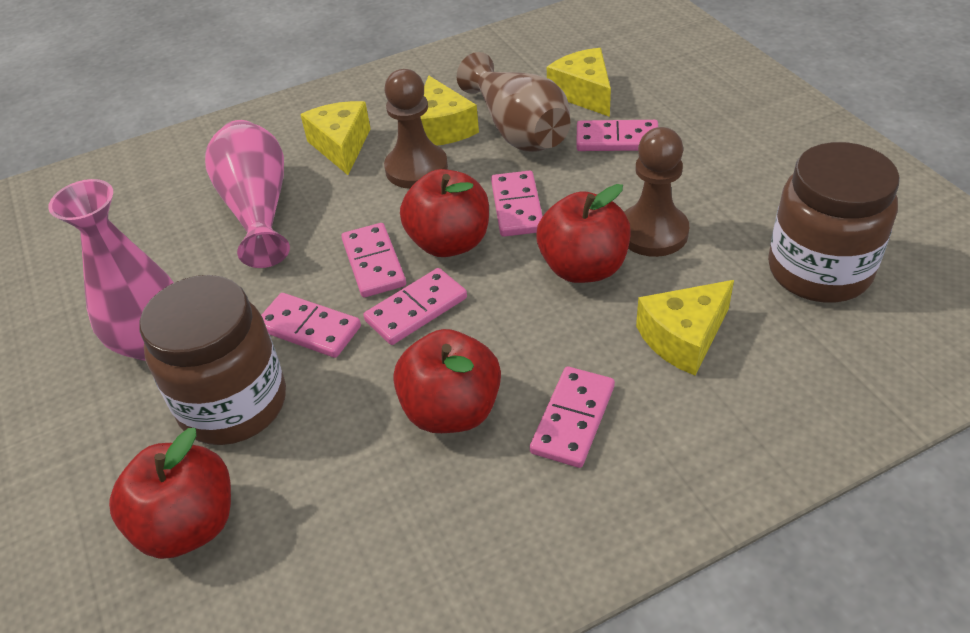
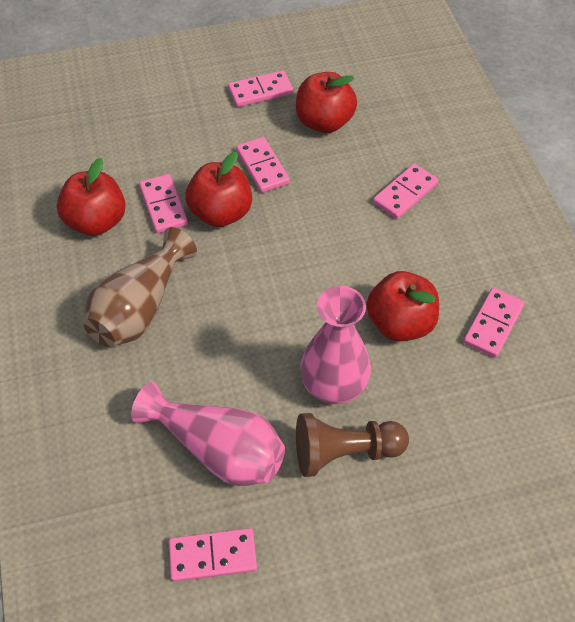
brown jar: [139,275,286,445] [768,142,900,303] = 2 -> none = 0
brown pawn: [384,69,448,189] [624,127,689,257] = 2 -> [296,413,409,477] = 1
yellow cheese: [300,101,371,175] [421,75,479,145] [547,48,611,117] [636,280,734,375] = 4 -> none = 0

